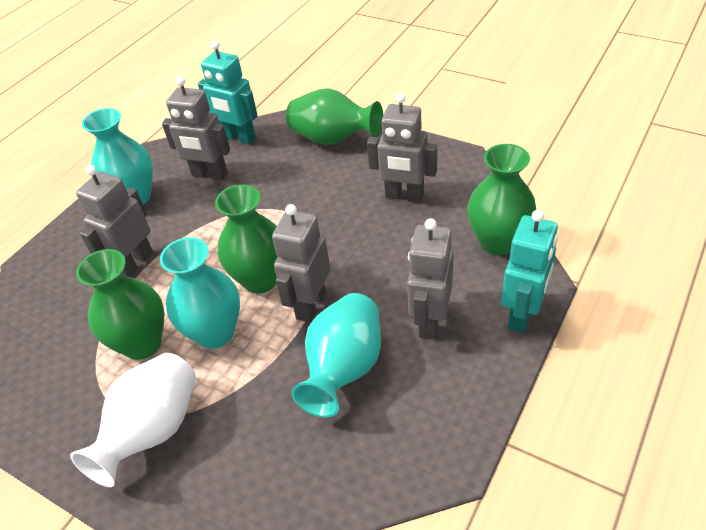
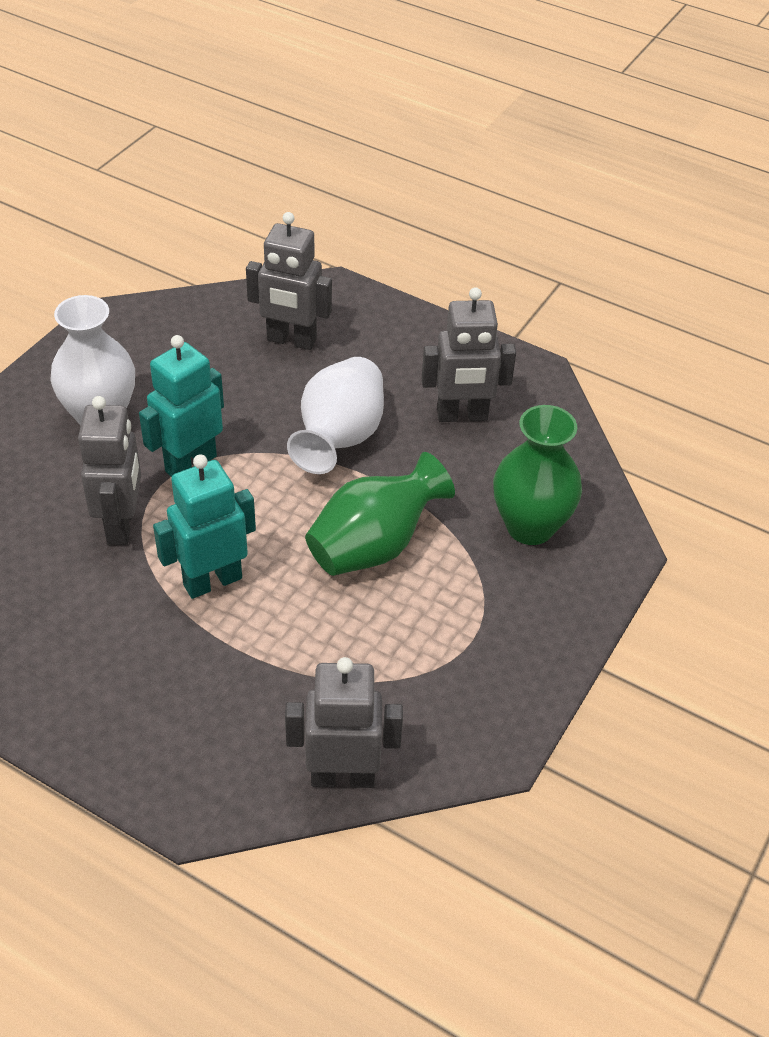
green vase: [76,249,165,360] [215,184,278,294] [286,88,383,145] [467,144,536,255] = 4 -> [305,452,455,576] [493,405,582,545] = 2
grey robot: [76,165,153,277] [162,77,230,180] [272,204,330,323] [367,93,437,202] [407,218,454,340] = 5 -> [78,396,141,545] [246,212,332,350] [285,657,403,788] [422,287,516,422] = 4
turquoise vase: [82,108,153,205] [160,237,240,349] [291,293,381,418] = 3 -> none = 0
white vase: [70,353,196,487] = 1 -> [51,295,135,426] [287,357,384,474] = 2

